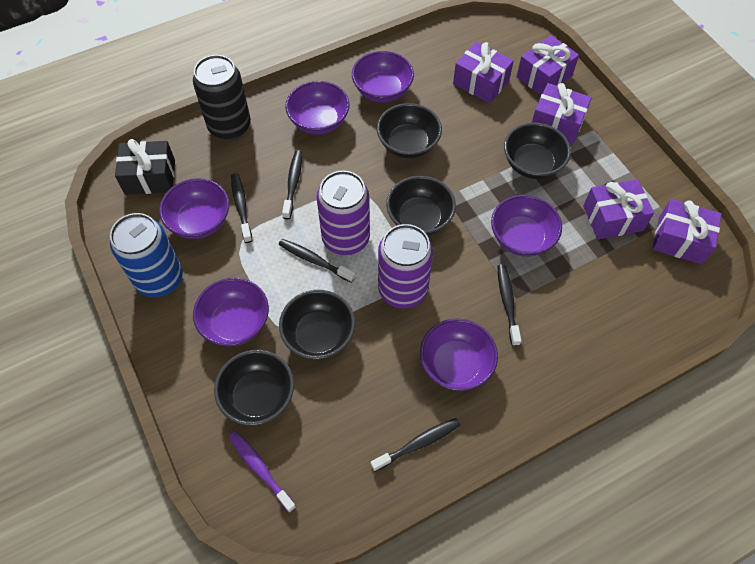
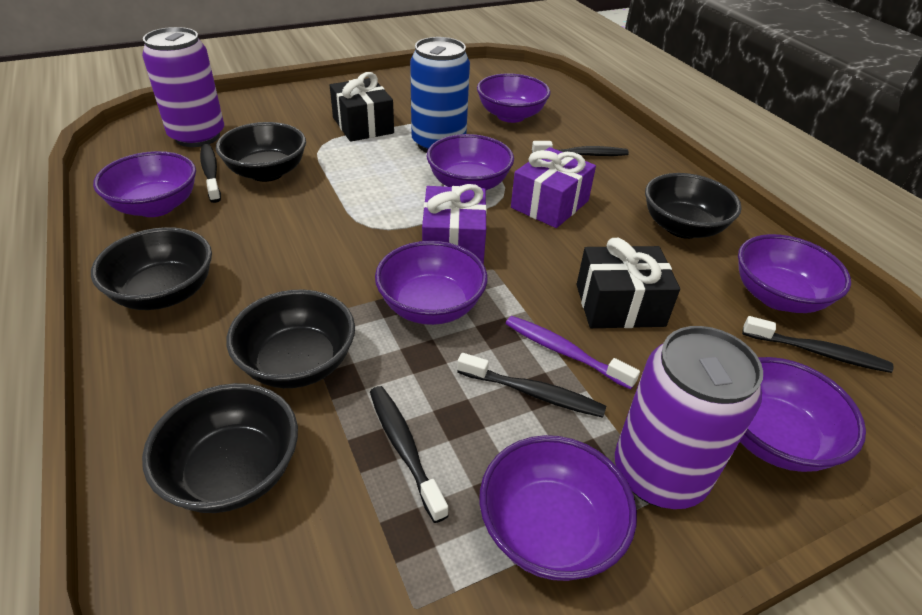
black can: [193,55,251,140] = 1 -> none = 0
black gift: [115,139,175,195] = 1 -> [330,72,394,142] [576,238,680,328] = 2
purple bowl: [159,178,229,239] [193,278,269,346] [285,81,350,134] [352,51,414,103] [420,319,498,391] [491,195,562,257] = 6 -> [93,151,196,217] [375,241,487,325] [427,134,514,190] [477,73,550,123] [480,435,637,581] [738,234,851,313] [740,357,866,472] = 7
purple gift: [453,41,514,103] [517,35,579,95] [532,83,592,144] [583,179,654,239] [652,199,722,264] = 5 -> [422,184,487,265] [511,147,596,228] = 2

